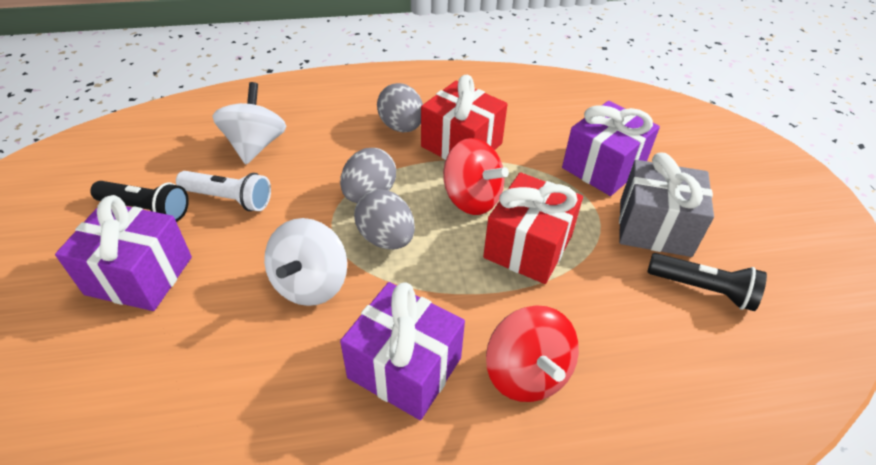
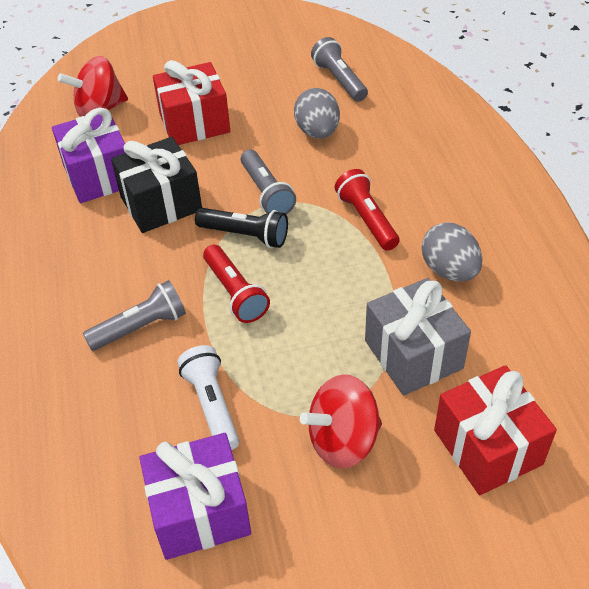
black flashlight: [90,181,189,222] [647,253,767,311] = 2 -> [195,208,288,248] = 1
black gift: none = 0 -> [111,137,202,233] = 1
grey egg: [340,148,396,203] [354,190,415,250] [377,83,423,132] = 3 -> [294,88,340,139] [422,222,483,282] = 2
grey flashlight: none = 0 -> [83,280,186,351] [241,150,296,214] [311,37,368,102] = 3
purple gift: [55,195,192,311] [340,282,465,420] [562,101,660,196] = 3 -> [52,108,125,203] [139,433,251,560] = 2
red flashlight: none = 0 -> [203,245,270,323] [335,169,399,251] = 2
white spinning top: [212,82,286,164] [264,218,347,306] = 2 -> none = 0

